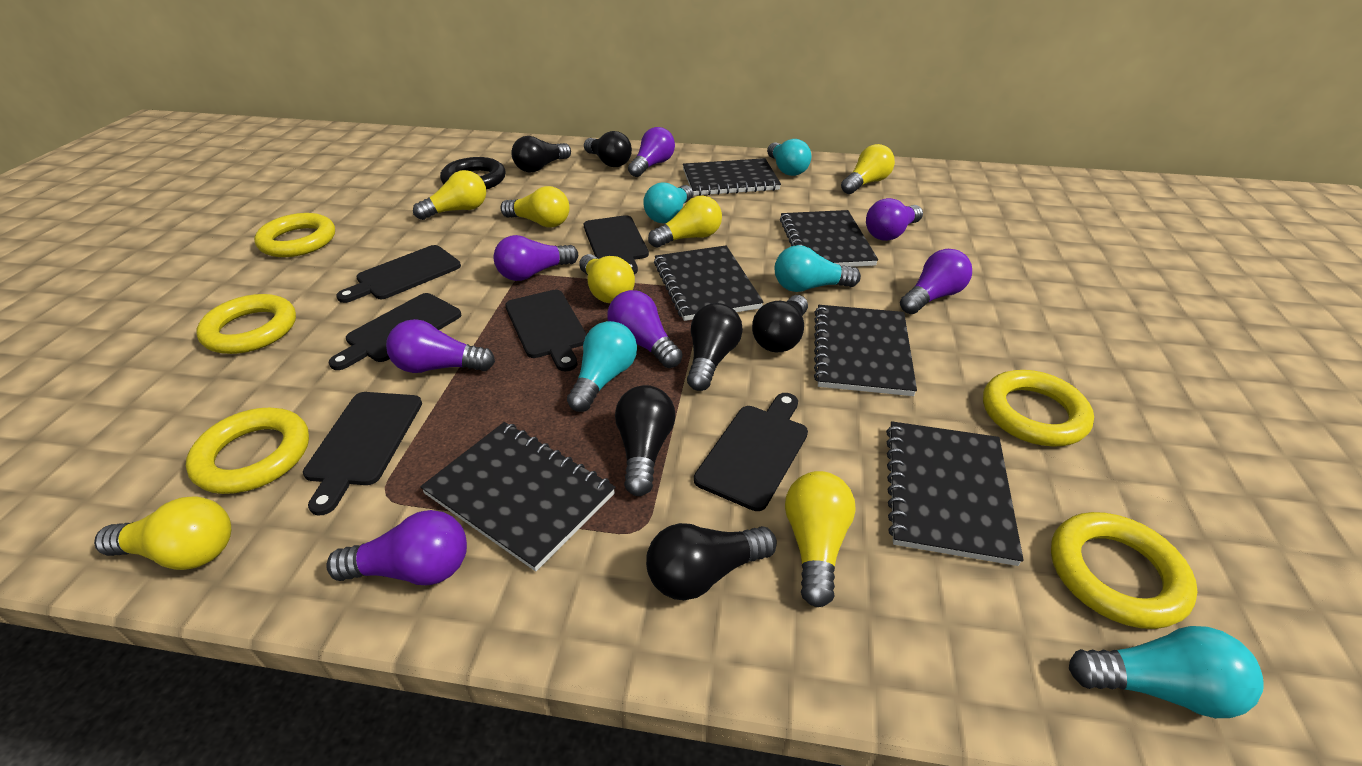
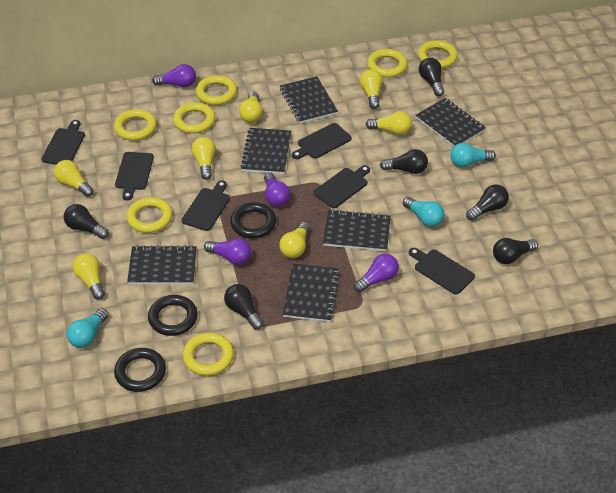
black ring: [440,157,506,190] = 1 -> [114,348,166,392] [148,295,198,336] [230,202,276,239] = 3
purple light bulb: [326,510,467,585] [386,319,495,373] [494,235,578,281] [607,290,683,368] [628,127,675,177] [866,198,923,241] [900,249,972,314] = 7 -> [152,64,196,87] [204,238,251,265] [264,172,290,207] [354,254,399,293] = 4
turquoise light bulb: [567,321,637,412] [643,182,693,224] [767,139,812,176] [774,245,861,292] [1069,626,1264,718] = 5 -> [67,308,108,348] [403,197,445,227] [450,143,496,167] = 3
yellow ring: [186,408,309,494] [196,294,296,354] [254,213,335,257] [983,370,1094,446] [1051,512,1198,629] = 5 -> [114,109,157,141] [126,197,173,233] [173,102,215,134] [183,332,234,376] [196,75,237,105] [367,49,407,78] [418,40,458,68] = 7

